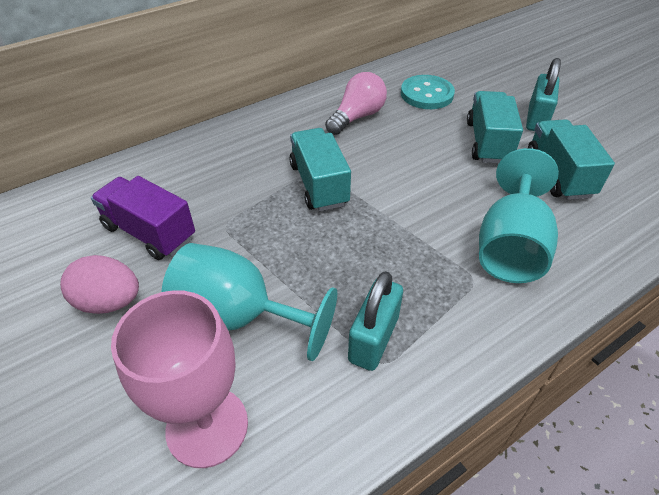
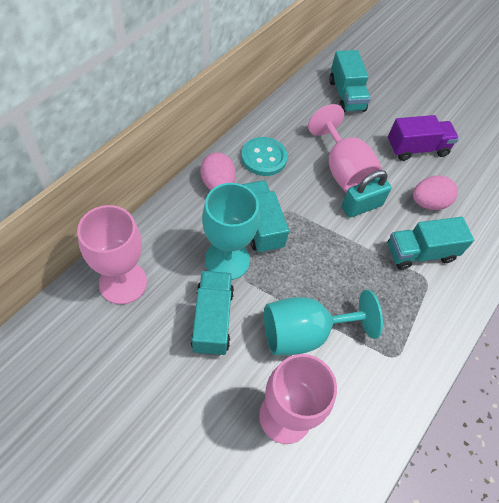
pink egg: [60,255,139,314] = 1 -> [200,152,236,190] [413,175,458,210] = 2
pink goblet: [111,290,248,468] = 1 -> [77,205,147,304] [259,354,337,444] [308,104,382,193] = 3
pink light bulb: [325,72,387,135] = 1 -> none = 0
turquoise padlock: [348,271,403,371] [526,58,561,131] = 2 -> [342,170,392,217] = 1
turquoise truck: [289,128,351,211] [467,91,523,164] [528,119,615,200] = 3 -> [191,271,234,356] [242,180,289,254] [329,50,371,112] [388,217,474,270] = 4

